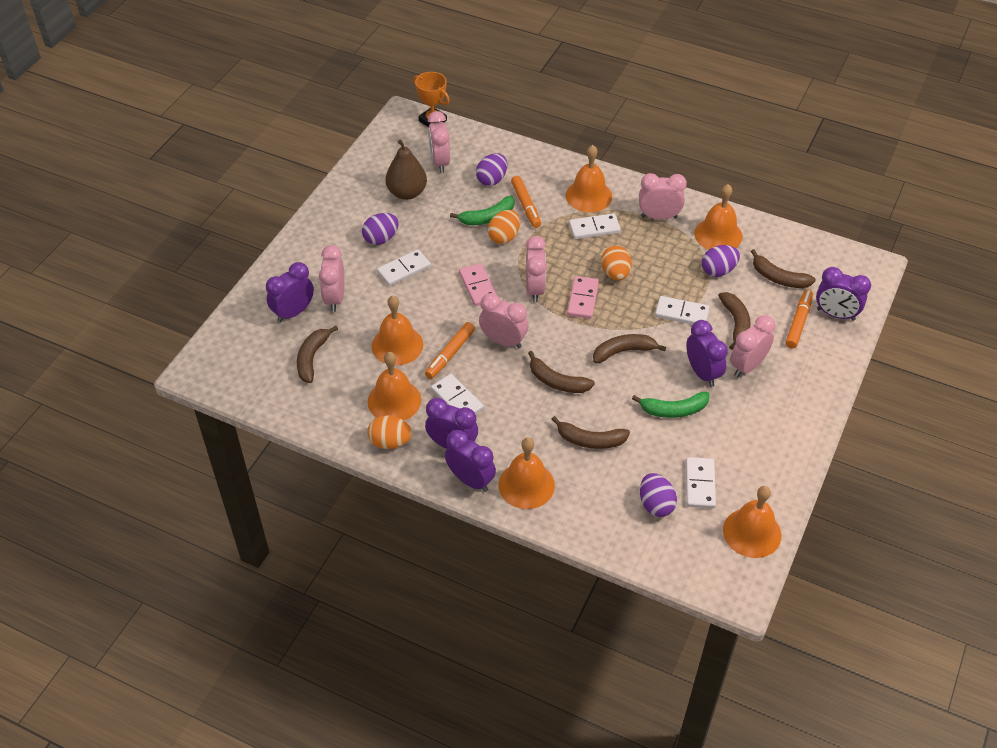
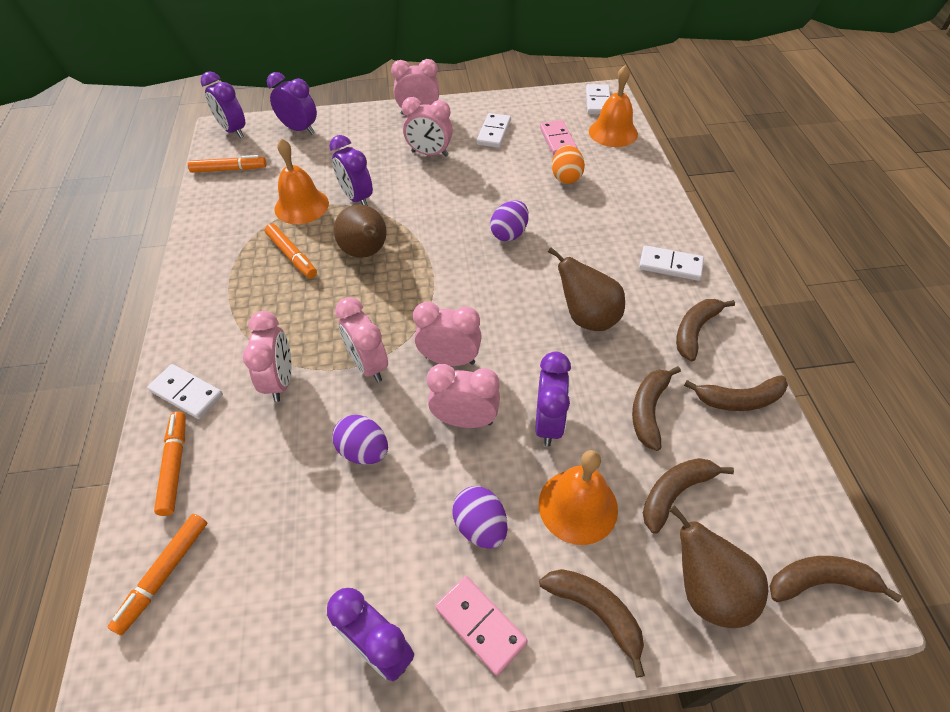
brown pear: [386,139,427,200] = 1 -> [334,205,387,258] [548,247,625,331] [669,505,768,628] = 3
green banana: [450,196,515,225] [632,392,709,418] = 2 -> none = 0
orange bell: [368,352,421,420] [372,296,423,365] [498,438,555,509] [566,145,612,212] [694,184,743,250] [723,486,781,558] = 6 -> [274,138,329,224] [539,450,618,545] [589,65,638,147] = 3
orange egg: [367,415,412,449] [488,210,520,244] [601,246,632,280] = 3 -> [552,145,585,184] = 1
orange marker: [425,322,475,379] [511,176,541,228] [786,290,813,348] = 3 -> [107,514,207,635] [154,411,186,516] [188,155,266,173] [265,224,317,278] = 4
orange trophy: [413,72,450,127] = 1 -> none = 0
purple egg: [362,213,399,245] [476,153,507,186] [640,473,677,517] [702,245,740,277] = 4 -> [332,415,388,465] [452,486,508,549] [490,200,529,241] = 3
white domino: [377,249,431,286] [431,374,484,414] [569,213,621,239] [655,296,710,325] [686,457,716,509] = 5 -> [147,364,223,419] [476,113,511,148] [586,84,610,114] [639,245,704,281] = 4

